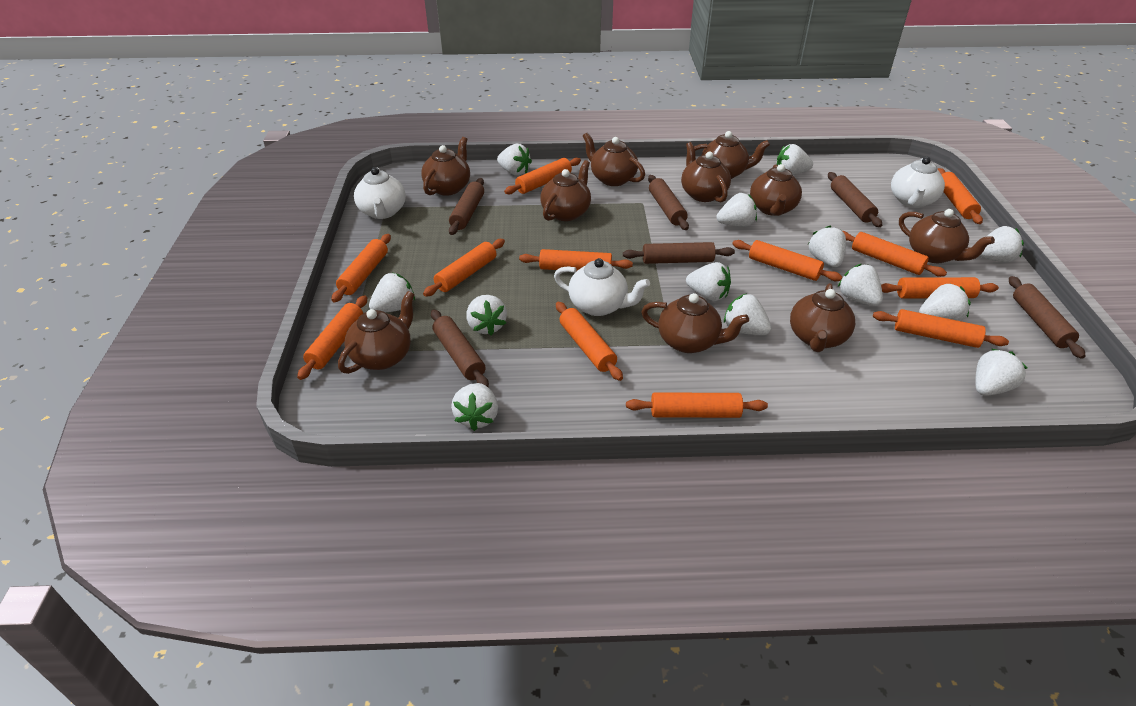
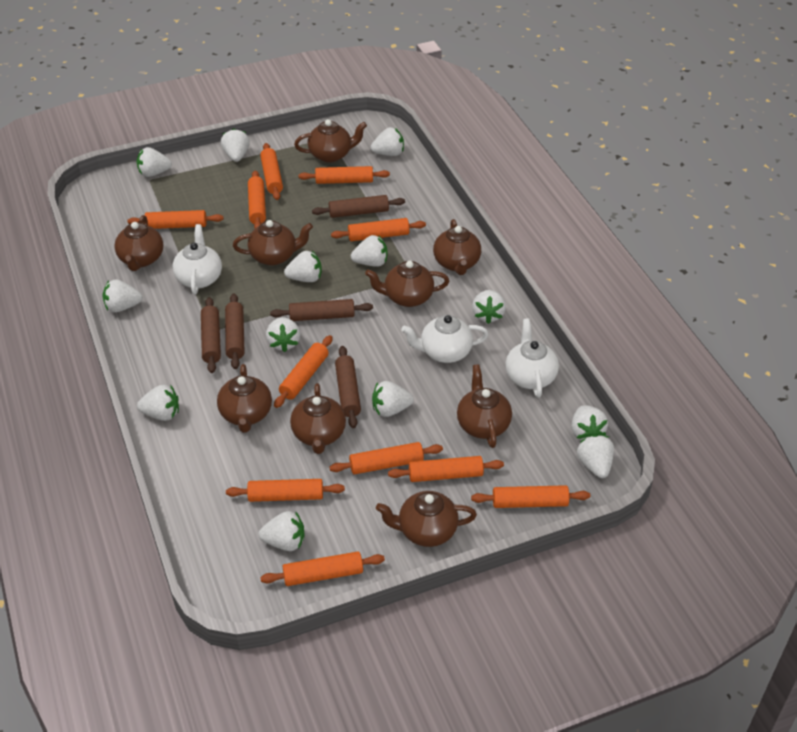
brown rolling pin: [431,309,489,387] [449,178,484,235] [623,242,735,264] [648,175,689,230] [828,172,882,227] [1009,276,1086,359] = 6 -> [201,297,221,373] [225,293,245,369] [270,299,373,321] [312,195,405,218] [335,346,361,428] = 5
brown teapot: [338,291,415,374] [421,137,470,196] [540,160,591,221] [583,133,645,186] [641,293,749,353] [681,142,731,202] [694,131,770,179] [750,164,802,216] [790,283,855,352] [899,209,995,263] = 10 -> [114,215,163,271] [217,364,272,433] [233,220,313,266] [290,383,346,454] [294,119,367,163] [365,261,449,307] [376,491,477,547] [433,219,481,275] [457,364,512,448] = 9
orange rolling pin: [297,295,367,380] [332,234,391,302] [423,239,505,297] [504,158,581,194] [519,249,633,271] [556,302,623,381] [626,392,768,418] [732,240,842,281] [842,231,947,277] [873,309,1009,348] [881,277,999,298] [938,168,983,224] = 12 -> [127,210,224,229] [226,479,345,502] [248,170,266,228] [260,143,283,200] [260,552,385,586] [274,335,333,408] [299,166,390,184] [329,442,443,475] [331,218,426,241] [388,456,504,482] [471,485,590,508] = 11

